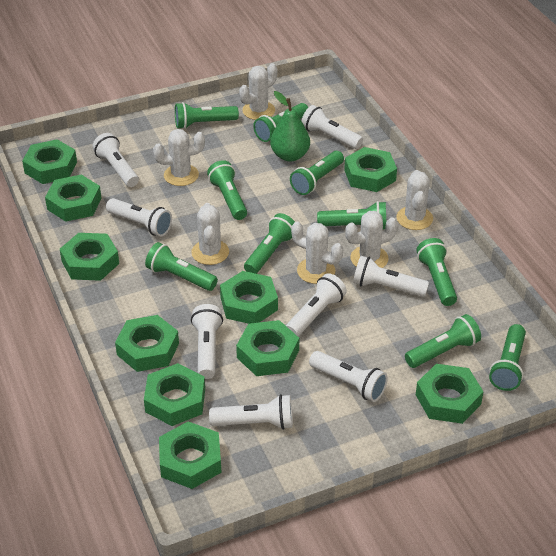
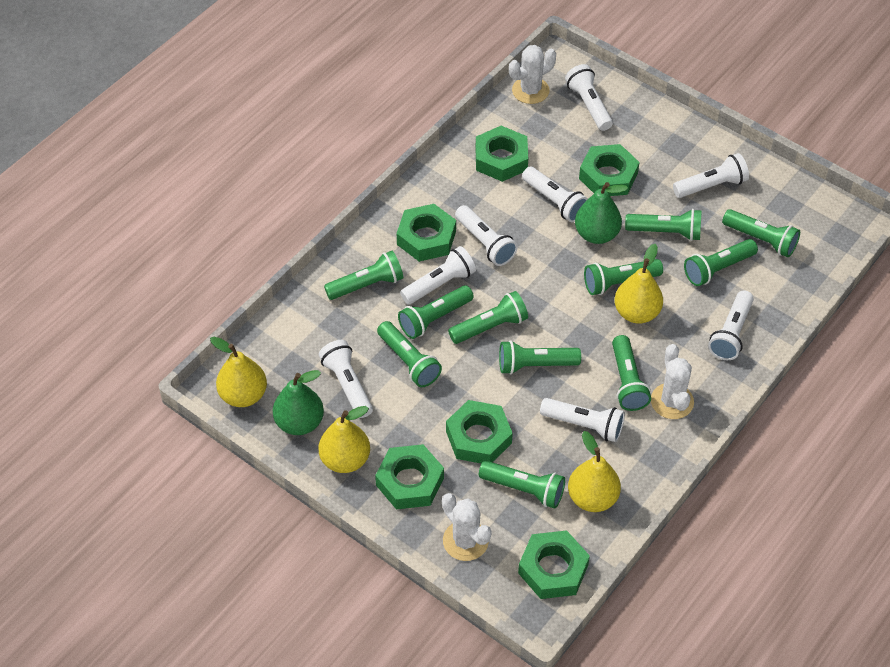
green flashlight: [145,242,218,291] [175,102,239,129] [207,160,247,220] [244,213,295,274] [253,103,308,142] [290,151,344,195] [317,201,386,229] [405,314,481,368] [416,238,457,306] [489,324,526,391] = 10 -> [324,251,403,300] [377,321,442,387] [398,285,474,339] [448,291,528,344] [479,461,565,509] [499,340,581,374] [584,259,663,295] [612,335,651,411] [625,209,702,241] [684,239,758,286] [722,209,800,257] = 11
green nut: [22,139,77,184] [45,175,102,222] [60,233,119,281] [115,315,179,372] [144,363,205,426] [159,422,221,489] [220,271,278,324] [236,320,299,376] [344,147,397,192] [416,364,484,424] = 10 -> [375,444,444,509] [397,204,456,262] [446,400,513,464] [475,126,528,182] [518,530,590,599] [579,144,640,196] = 6
green pear: [270,91,310,162] = 1 -> [273,370,324,435] [575,182,628,244] = 2
white cactus: [153,129,205,186] [191,203,229,265] [239,63,277,120] [291,222,343,284] [345,211,398,268] [396,170,433,230] = 6 -> [442,493,492,561] [509,45,556,104] [651,344,694,419] = 3
yellow pear: none = 0 -> [210,337,267,407] [318,406,370,473] [568,431,621,512] [615,244,663,324] = 4

